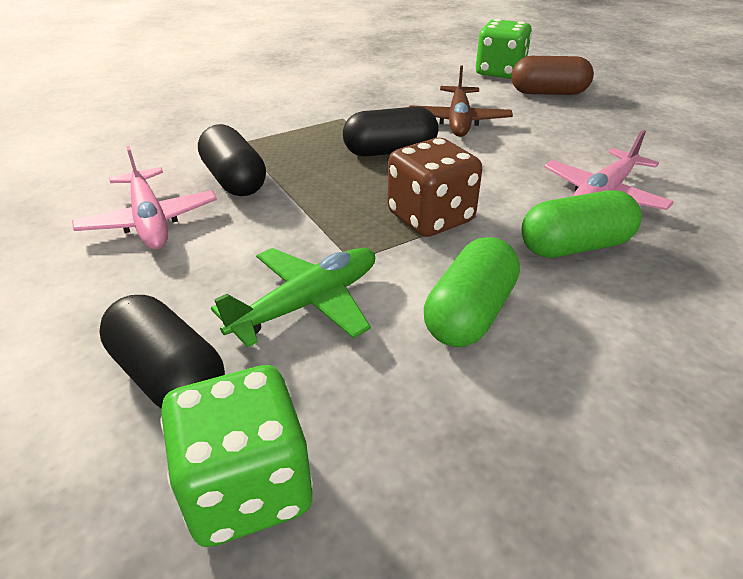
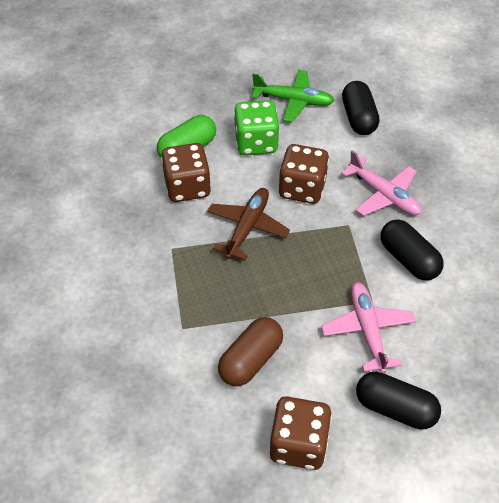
brown dice: [388,138,482,237] = 1 -> [161,143,211,202] [269,396,332,470] [278,144,329,204] = 3
green capsule: [424,237,520,347] [521,190,642,258] = 2 -> [157,115,216,158] = 1
green dice: [160,365,313,547] [475,19,532,79] = 2 -> [234,100,279,155] = 1

